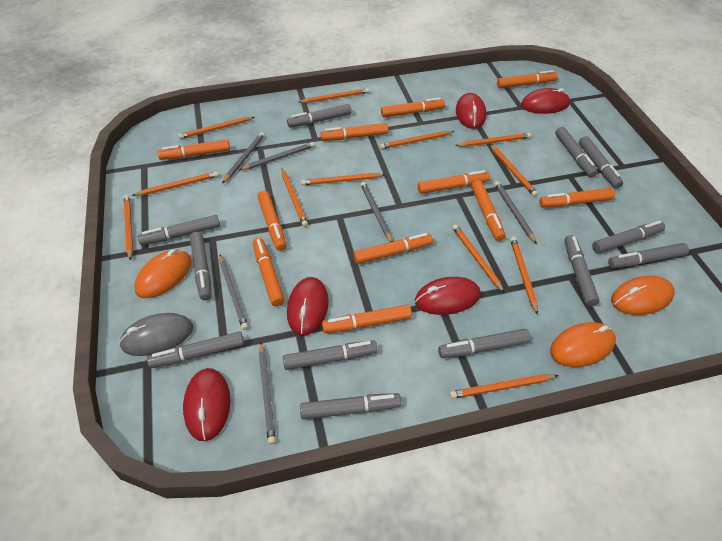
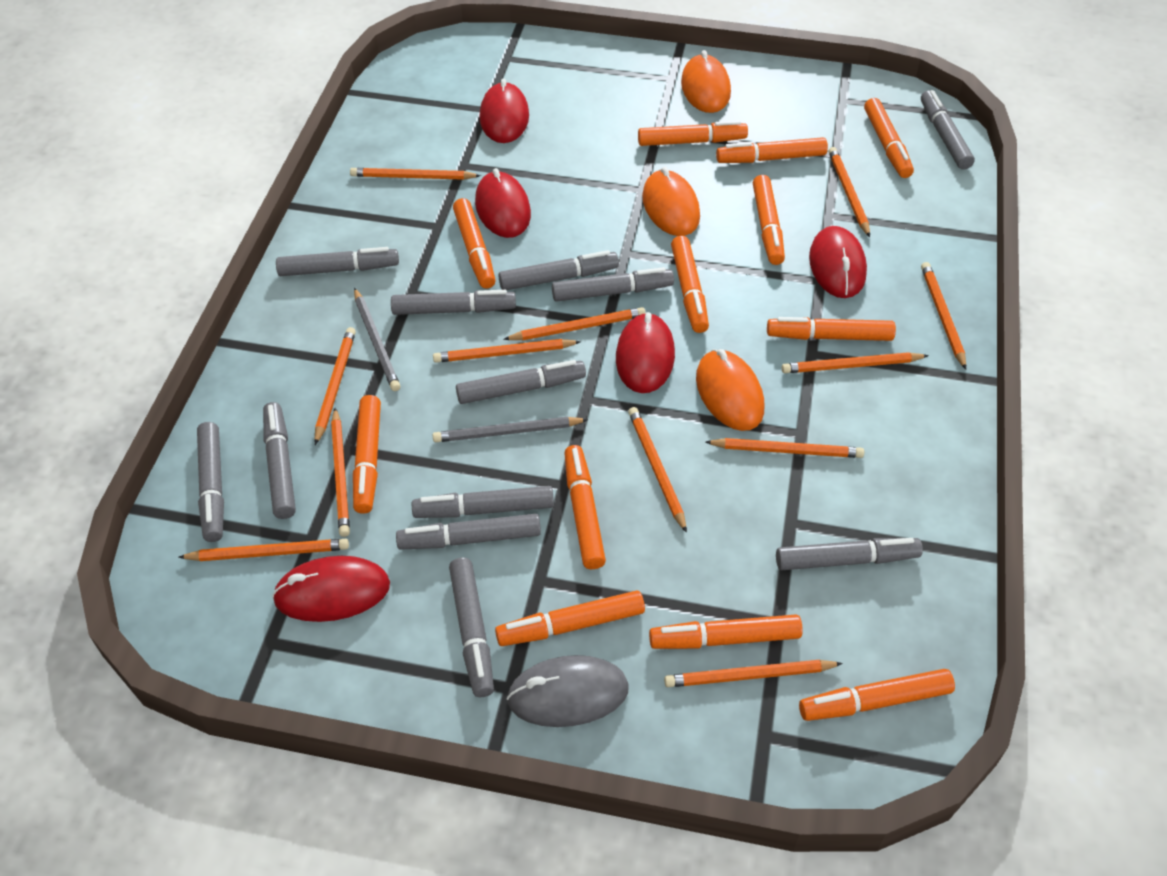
grey pencil: [219,255,249,330] [222,132,265,184] [239,142,315,170] [259,342,276,444] [360,182,393,242] [494,181,537,244] = 6 -> [354,288,400,391] [433,417,589,442] = 2
orange marker: [158,140,230,160] [253,238,285,307] [257,190,287,251] [320,123,388,141] [322,304,412,333] [353,233,433,264] [381,98,445,117] [418,170,490,194] [471,180,505,241] [497,70,558,88] [539,188,615,207] = 11 -> [353,395,381,514] [453,198,495,289] [495,591,645,646] [564,445,606,569] [638,120,748,146] [649,614,803,649] [671,236,709,333] [716,137,828,163] [753,175,785,265] [767,317,896,341] [799,669,955,721] [864,98,914,178] = 12

